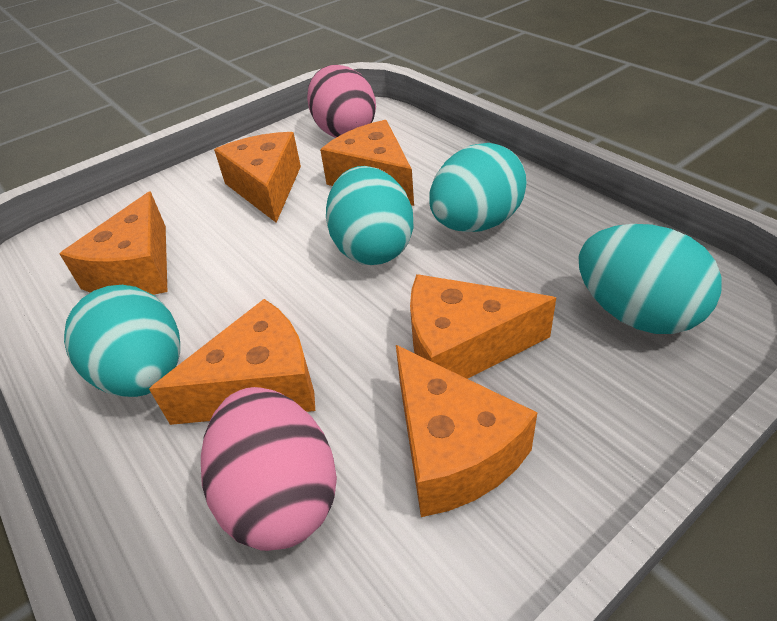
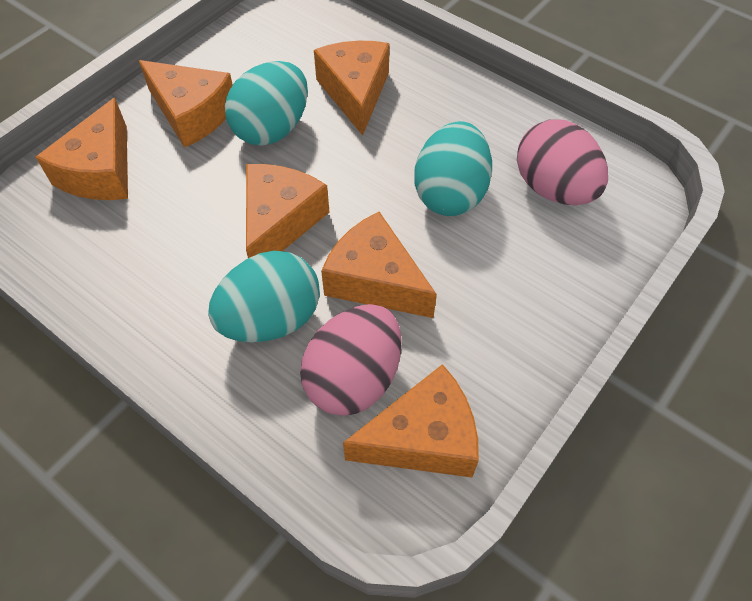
turquoise egg: [64,285,180,397] [326,166,414,265] [429,143,527,232] [579,224,722,334] = 4 -> [208,251,320,342] [225,61,308,146] [414,121,492,216] = 3

